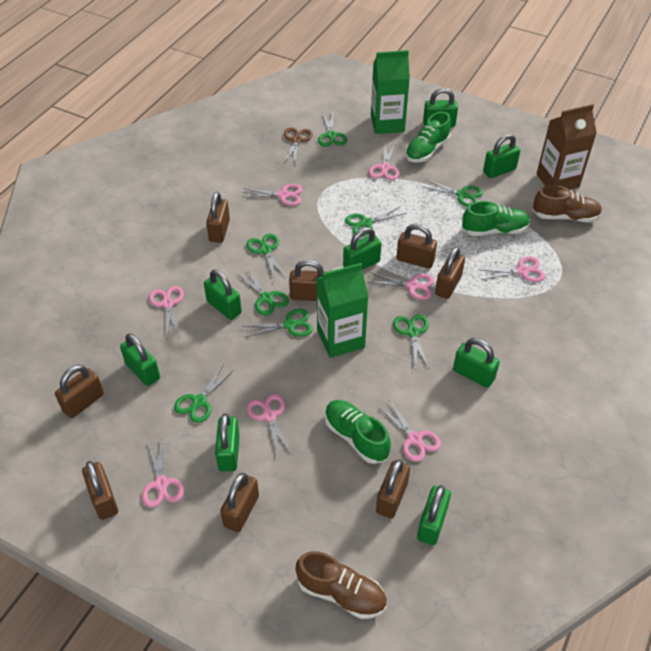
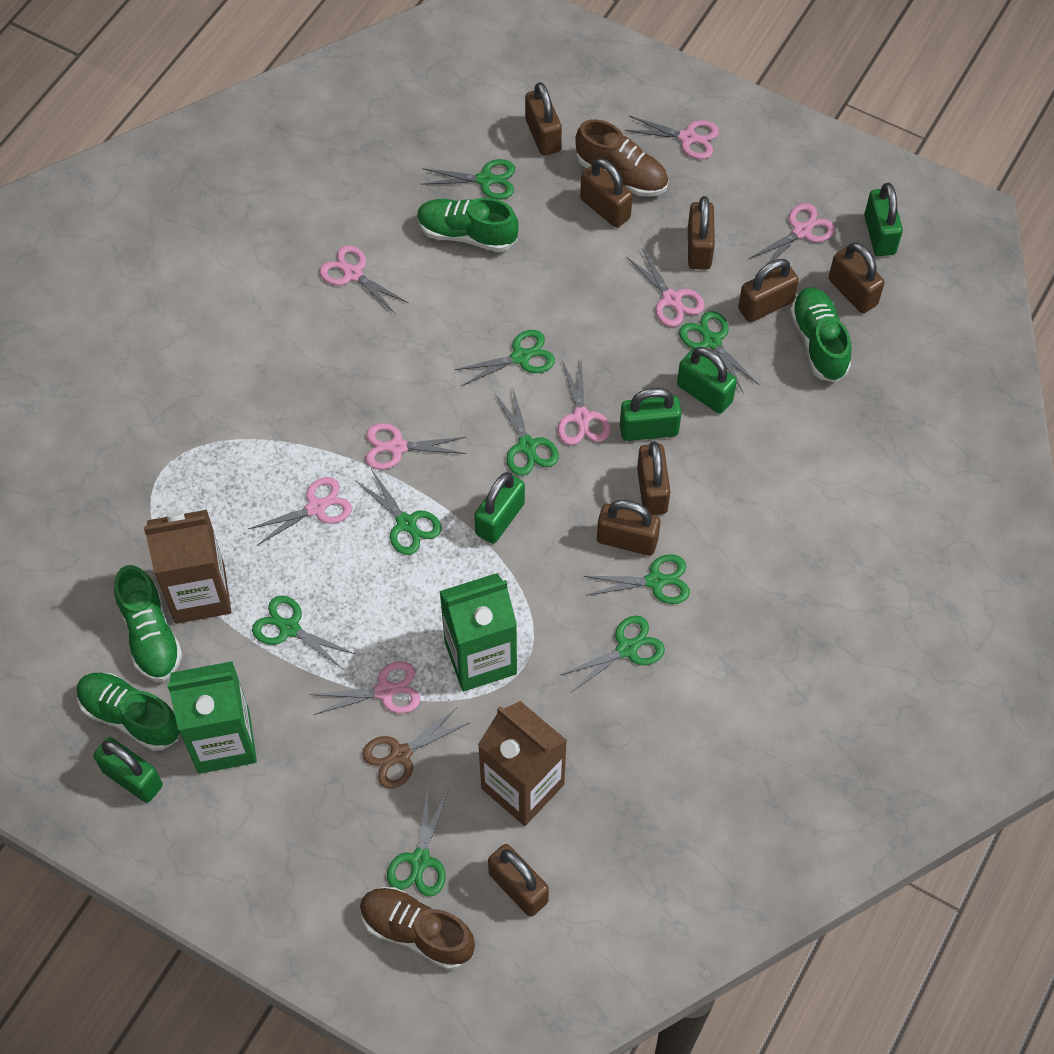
brown carton: [536,104,597,190] = 1 -> [144,510,231,624] [478,701,567,826] = 2
green padlock: [120,333,160,386] [204,269,242,320] [215,414,240,471] [343,227,382,270] [417,485,451,545] [423,88,458,127] [453,338,500,388] [483,134,520,178] = 8 -> [93,737,163,803] [474,472,525,544] [620,388,682,441] [677,347,737,414] [864,183,903,256] = 5
green scissors: [174,365,235,423] [236,267,289,316] [245,309,313,337] [246,234,287,281] [318,111,347,147] [345,206,407,237] [393,314,429,369] [422,179,483,207] = 8 -> [252,596,355,670] [356,469,442,555] [387,789,448,897] [421,159,515,199] [454,330,555,386] [495,389,559,476] [561,616,665,692] [583,555,690,604] [679,311,759,392] = 9
green shoe: [325,400,391,464] [405,112,451,162] [462,201,530,236] = 3 -> [77,673,180,751] [114,565,182,682] [417,198,519,252] [790,287,851,382] = 4

